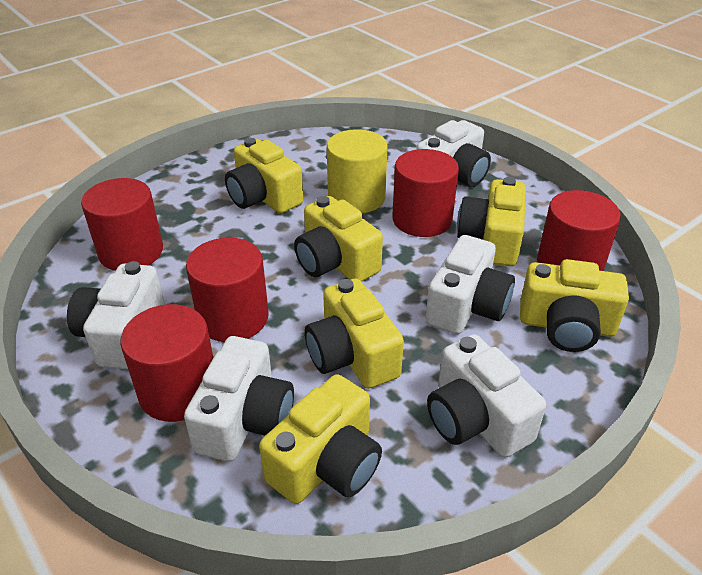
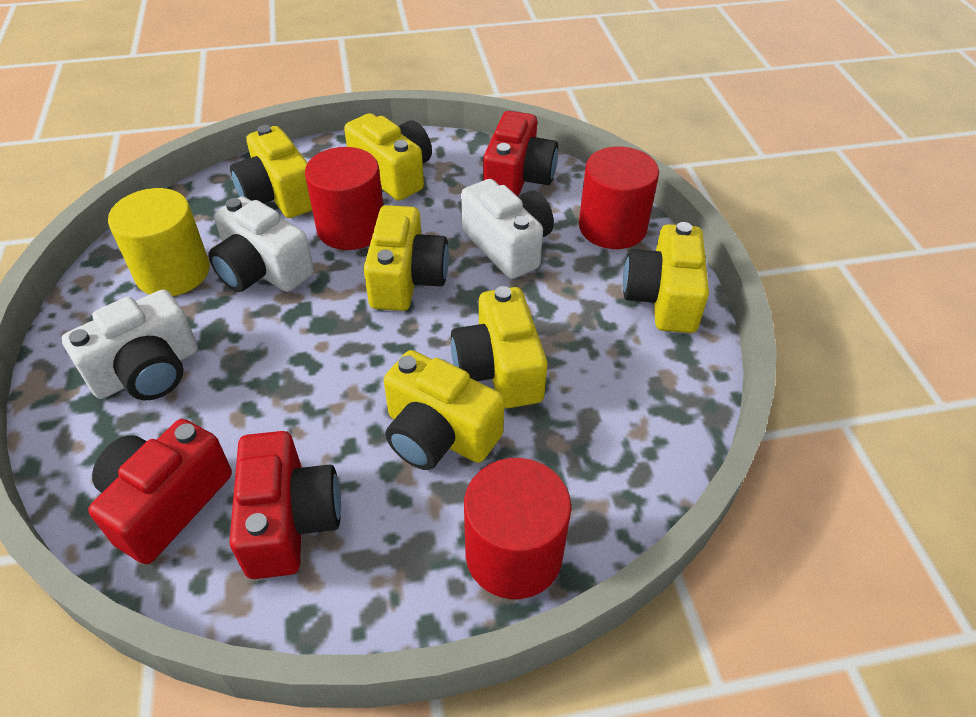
red camera: none = 0 -> [88,419,232,564] [229,431,341,579] [483,111,558,196] = 3
red cylinder: [81,178,163,271] [120,304,213,422] [186,238,269,342] [392,149,459,237] [537,190,621,271] = 5 -> [305,147,383,250] [464,458,571,599] [579,147,659,249] = 3
white camera: [67,261,165,370] [184,336,294,462] [416,120,491,187] [426,235,515,334] [427,334,546,458] = 5 -> [62,290,198,400] [208,197,314,292] [461,179,554,279] = 3

